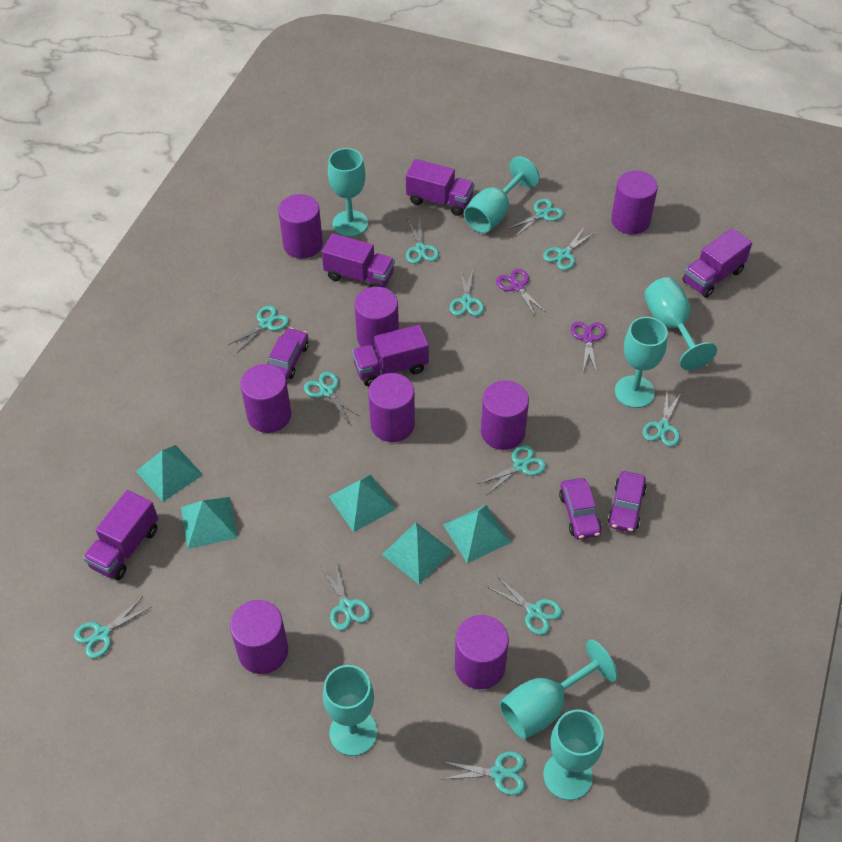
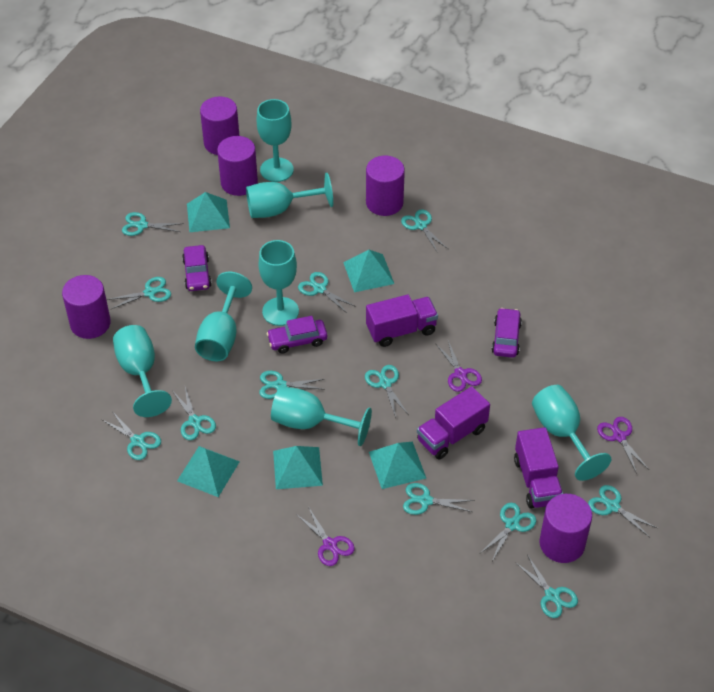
purple cylinder: [230,600,288,674] [240,364,291,433] [278,194,323,259] [354,287,399,349] [368,373,415,442] [455,615,509,689] [481,380,529,450] [611,171,658,234] = 8 -> [62,275,111,339] [200,96,239,155] [217,136,258,196] [366,156,405,216] [540,494,592,563] = 5
purple scissors: [496,269,547,316] [571,321,606,374] = 2 -> [296,507,355,566] [436,341,482,392] [597,417,649,474] = 3
purple truck: [83,490,158,580] [322,233,395,287] [352,325,429,386] [406,159,474,216] [683,228,752,298] = 5 -> [366,294,438,347] [417,386,490,459] [514,427,563,508] = 3

